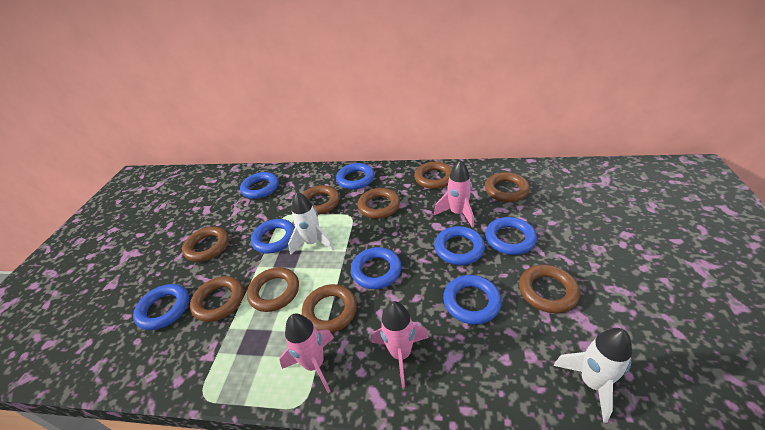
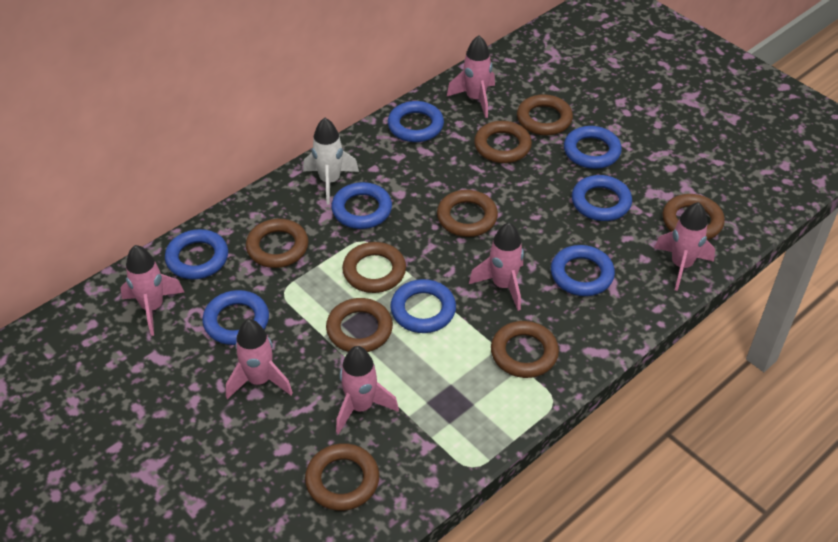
pink rocket: [279,314,334,393] [371,301,429,388] [434,160,474,228] = 3 -> [120,245,185,336] [226,319,293,399] [336,346,399,434] [447,35,495,118] [469,222,524,311] [654,202,715,291] = 6
white rocket: [288,192,334,255] [553,328,632,423] = 2 -> [303,118,359,204] = 1

